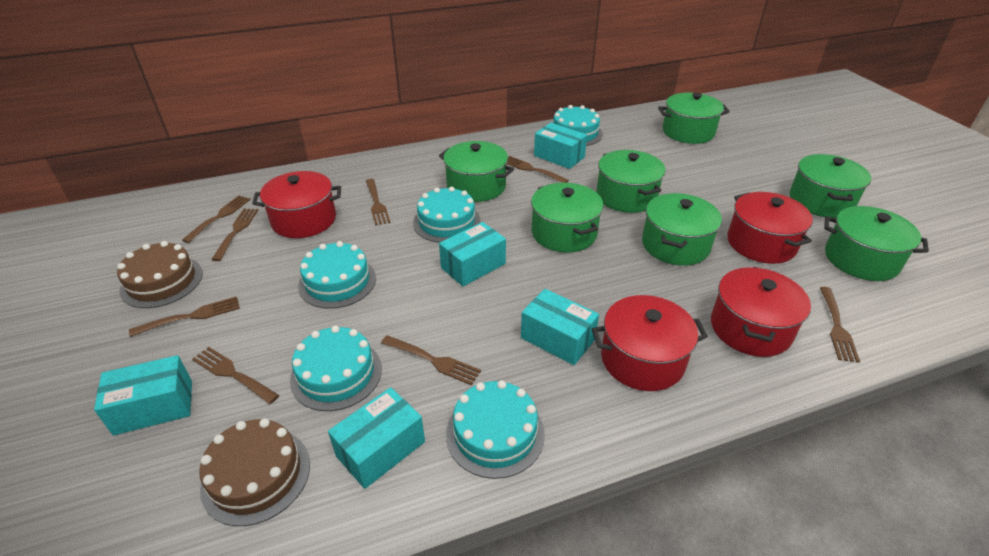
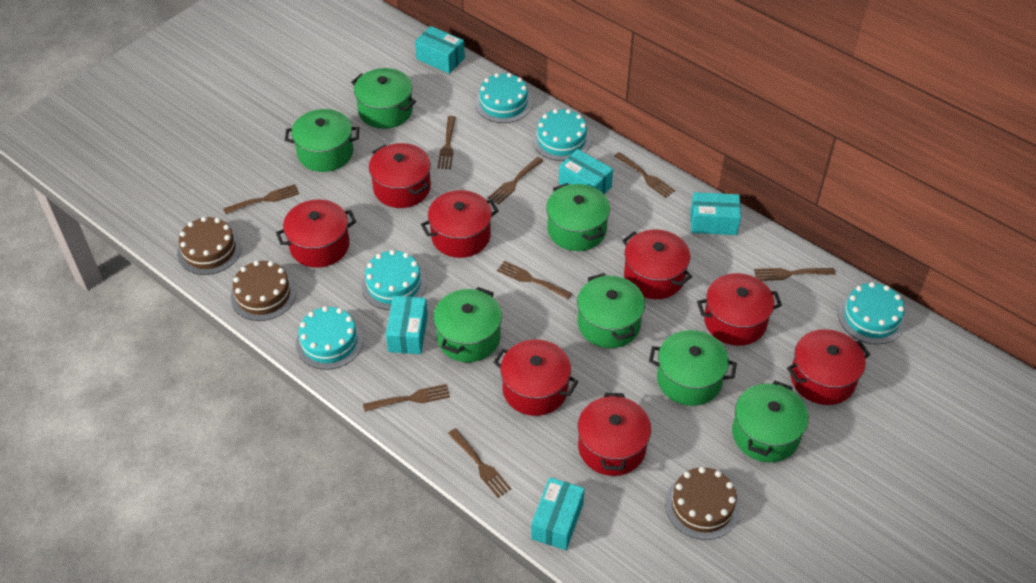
brown cake: [117,241,203,308] [199,418,310,526] = 2 -> [177,217,241,275] [231,261,296,321] [665,467,740,540] = 3
red pot: [252,171,341,238] [592,295,708,391] [711,267,811,357] [727,192,813,264] = 4 -> [276,199,356,268] [369,143,431,208] [421,190,499,258] [493,339,579,416] [578,393,651,476] [622,229,692,299] [697,273,782,346] [787,329,870,405] = 8

